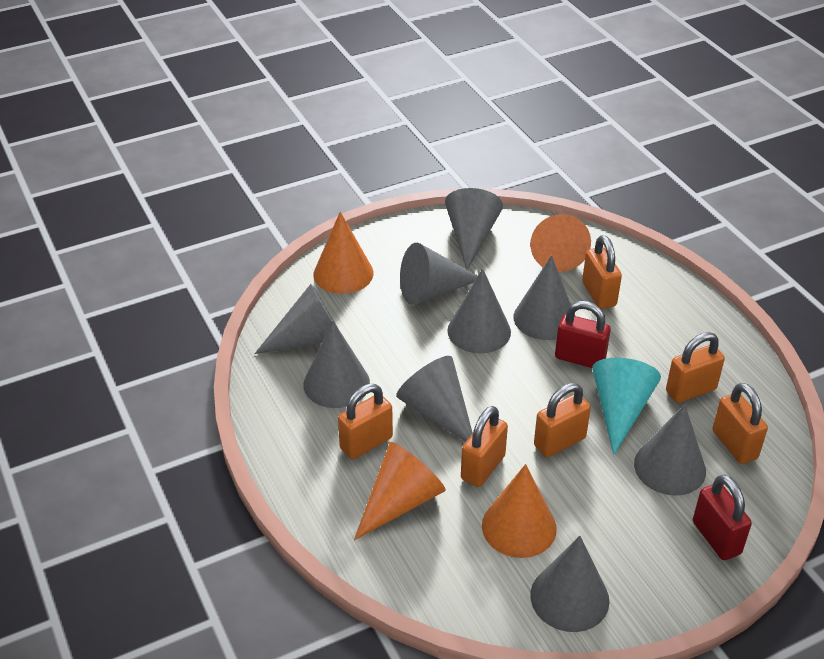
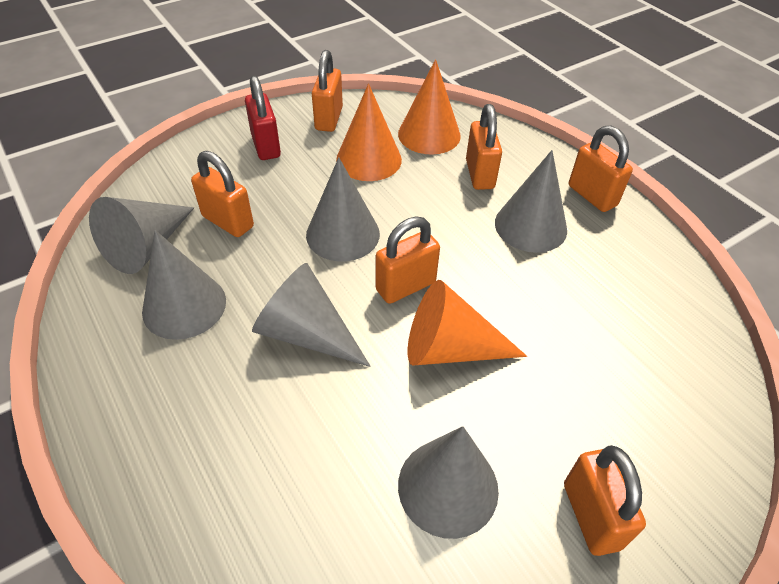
grey cone: [254,284,337,354] [304,320,370,408] [396,356,473,442] [400,243,478,305] [445,188,503,270] [447,268,511,353] [514,256,575,340] [530,536,609,632] [634,404,706,496] = 9 -> [89,197,194,274] [142,230,226,340] [252,263,371,367] [306,157,380,261] [398,426,499,539] [495,150,567,253] = 6
orange cone: [313,212,374,294] [354,442,446,540] [482,464,557,558] [530,214,591,272] = 4 -> [336,83,402,181] [398,59,461,155] [408,280,527,366] = 3
red padlock: [555,301,611,368] [693,474,752,560] = 2 -> [245,76,281,160] = 1
turquoise cone: [592,358,661,455] = 1 -> none = 0

